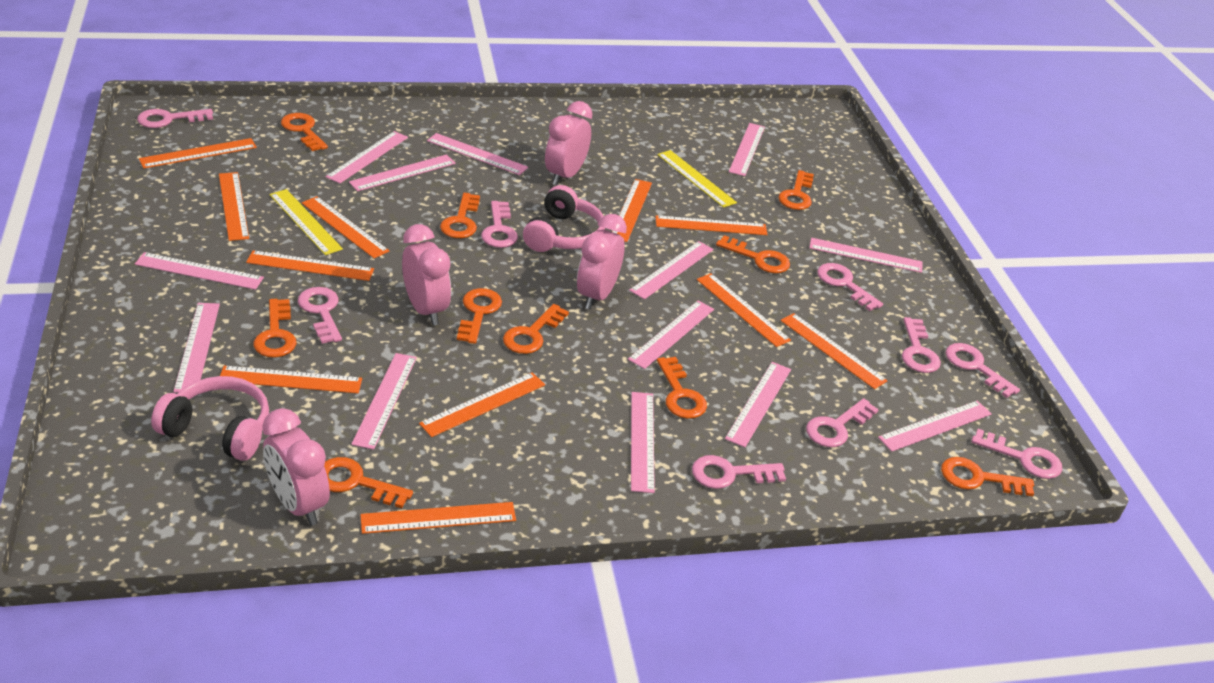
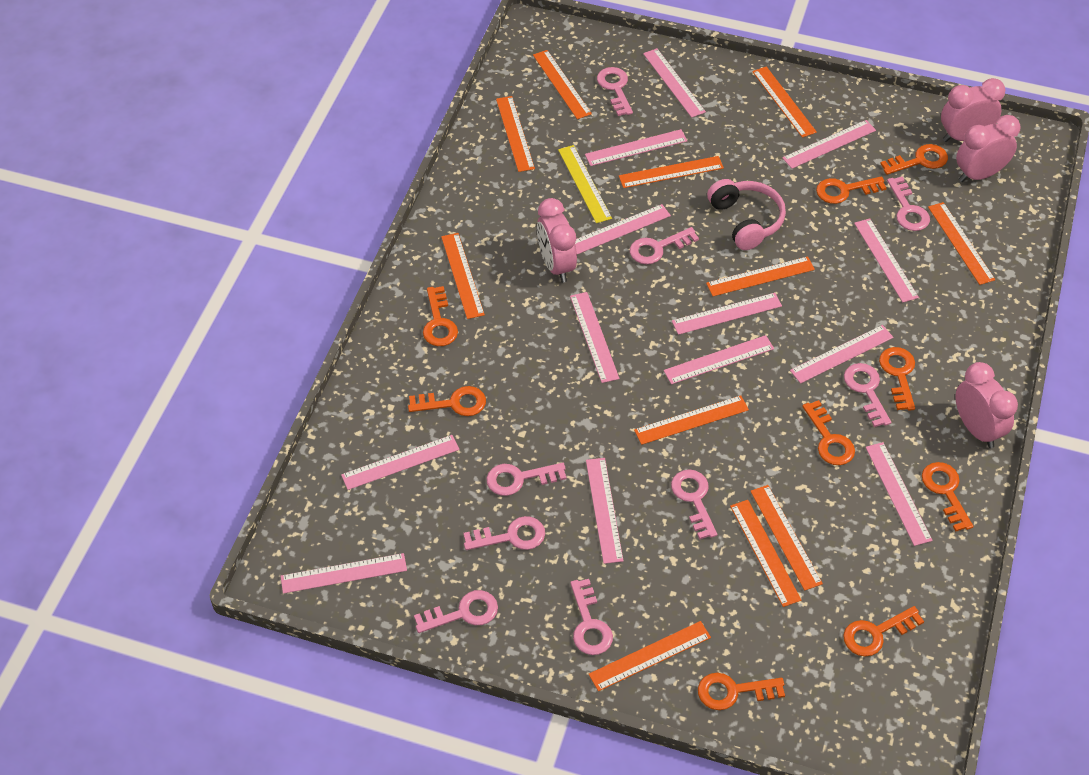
orange key: [254,299,296,358] [281,113,328,151] [324,457,413,508] [440,193,480,238] [457,288,502,344] [503,304,569,354] [657,357,707,419] [716,235,790,273] [778,170,814,210] [941,457,1034,496] = 10 -> [408,386,486,416] [423,286,458,346] [698,673,785,710] [802,400,855,465] [816,176,887,204] [843,606,924,657] [879,347,915,411] [880,144,948,175] [922,462,973,531] = 9
pink headphones: [151,376,269,461] [523,185,605,252] = 2 -> [707,179,786,250] = 1
yellow ruler: [269,189,343,255] [657,150,737,208] = 2 -> [558,145,612,223] = 1

